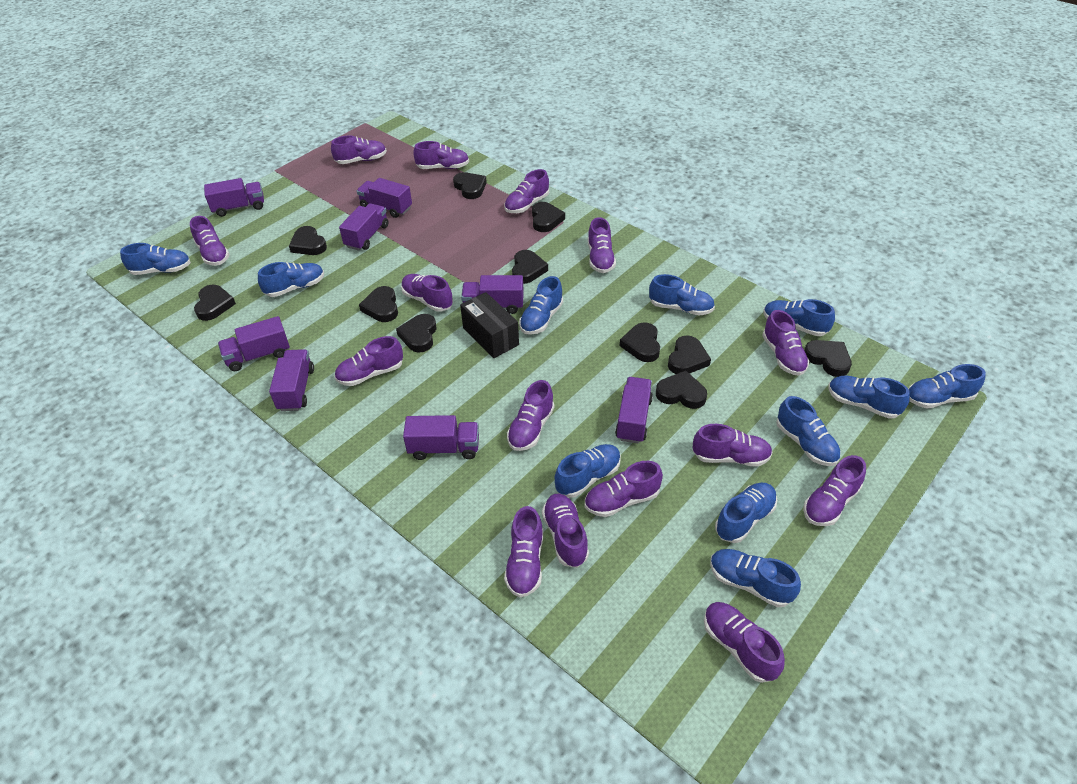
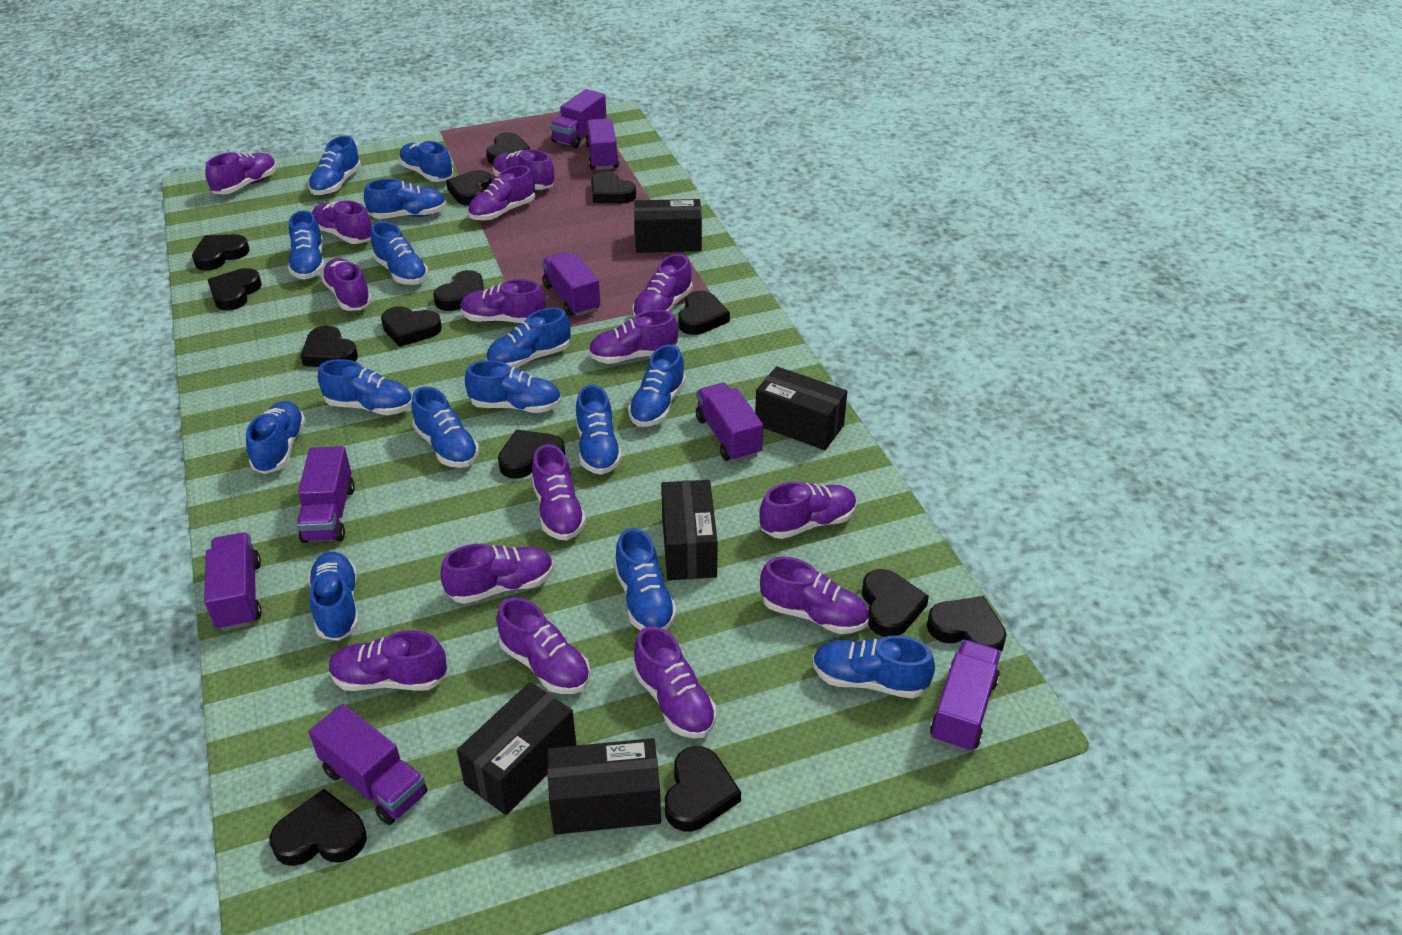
black box: [460,292,519,358] = 1 -> [457,682,577,815] [547,738,661,835] [634,199,702,253] [661,480,718,580] [755,366,847,450] = 5
black heart: [194,285,236,321] [289,226,327,255] [359,286,398,322] [396,314,437,353] [453,172,487,199] [512,250,548,284] [532,202,565,232] [620,322,660,362] [656,370,707,409] [668,335,711,374] [804,340,852,377] = 11 -> [192,234,249,271] [208,268,262,311] [270,789,367,866] [301,326,358,367] [381,307,442,347] [433,270,484,311] [446,170,492,206] [486,132,530,165] [498,430,565,479] [591,171,636,204] [665,746,741,831] [678,291,730,335] [862,569,929,637] [927,596,1006,652] = 14
blue shoe: [120,243,191,275] [258,262,324,297] [519,276,563,335] [555,444,621,498] [649,274,715,316] [710,549,801,607] [715,483,777,543] [764,299,835,336] [776,396,841,466] [828,375,910,419] [909,364,986,408] = 11 -> [246,401,306,474] [288,210,325,279] [308,135,361,195] [308,552,359,641] [318,359,412,415] [364,179,446,219] [371,221,428,285] [399,141,454,182] [411,387,479,468] [465,360,561,413] [486,308,571,368] [576,385,622,475] [614,528,677,630] [628,344,686,427] [812,635,935,699] = 15

